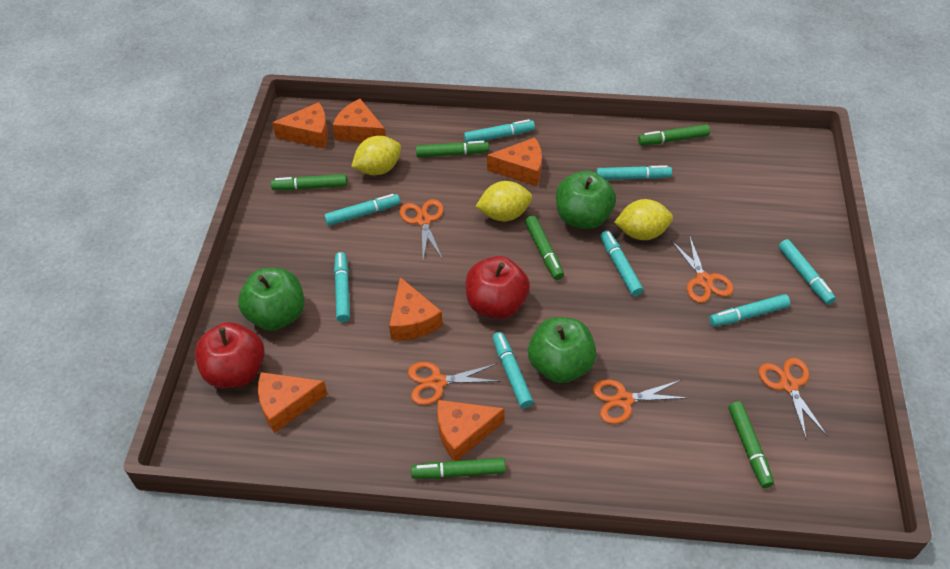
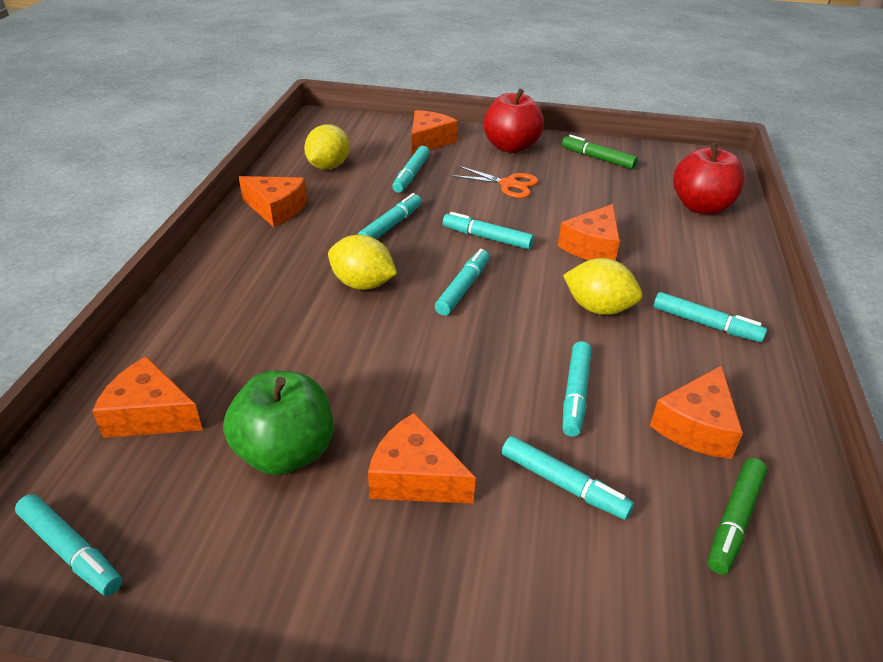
green apple: [238,268,305,331] [528,317,597,383] [556,171,616,229] = 3 -> [223,371,333,475] = 1
green marker: [271,174,347,190] [411,458,506,479] [416,141,489,158] [525,216,564,280] [638,124,710,145] [729,401,774,488] = 6 -> [562,134,638,169] [708,458,767,575] = 2
orange scissors: [400,199,444,260] [408,362,501,405] [592,379,688,424] [671,235,734,303] [759,358,827,439] = 5 -> [450,165,539,198] = 1

